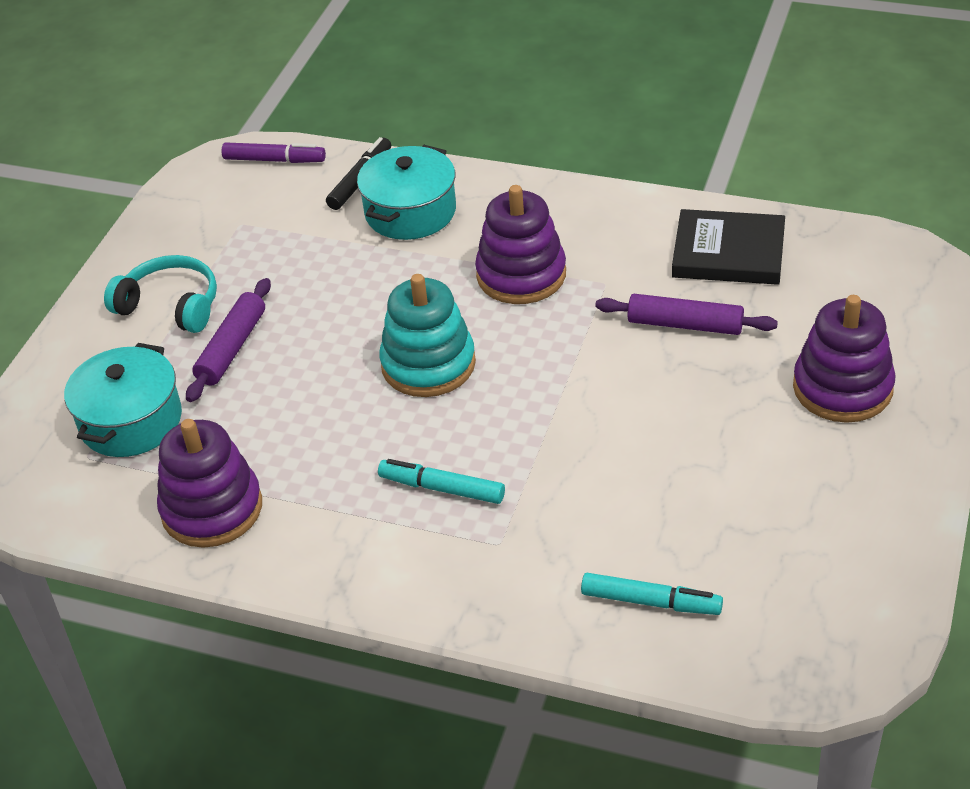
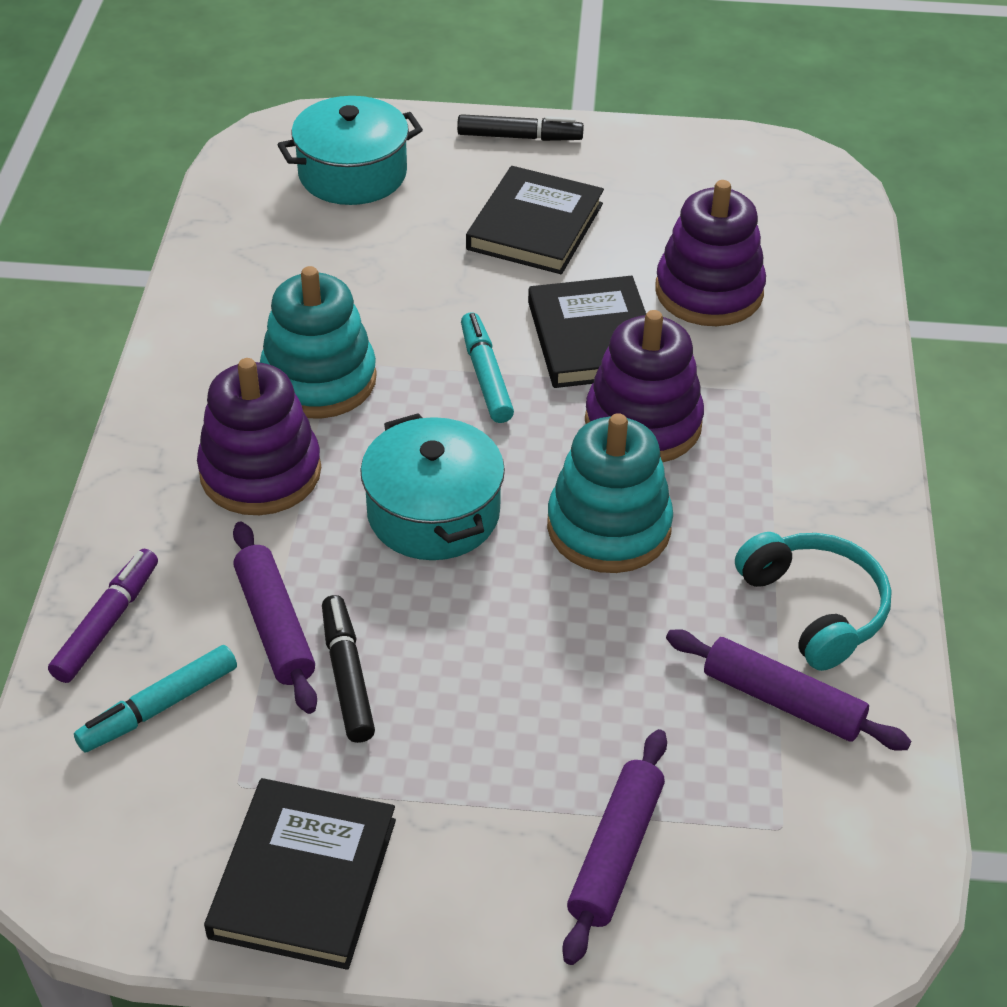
black book: [672,209,785,285] = 1 -> [204,778,396,970] [466,166,604,274] [528,276,646,388] = 3
black marker: [326,137,391,210] = 1 -> [322,595,375,743] [457,114,584,141] = 2
purple rolling pin: [186,278,271,402] [595,294,778,335] = 2 -> [233,522,317,714] [562,729,667,965] [666,629,911,751] = 3
turquoise stacking toy: [379,274,476,397] = 1 -> [260,266,377,419] [547,413,673,573] = 2

